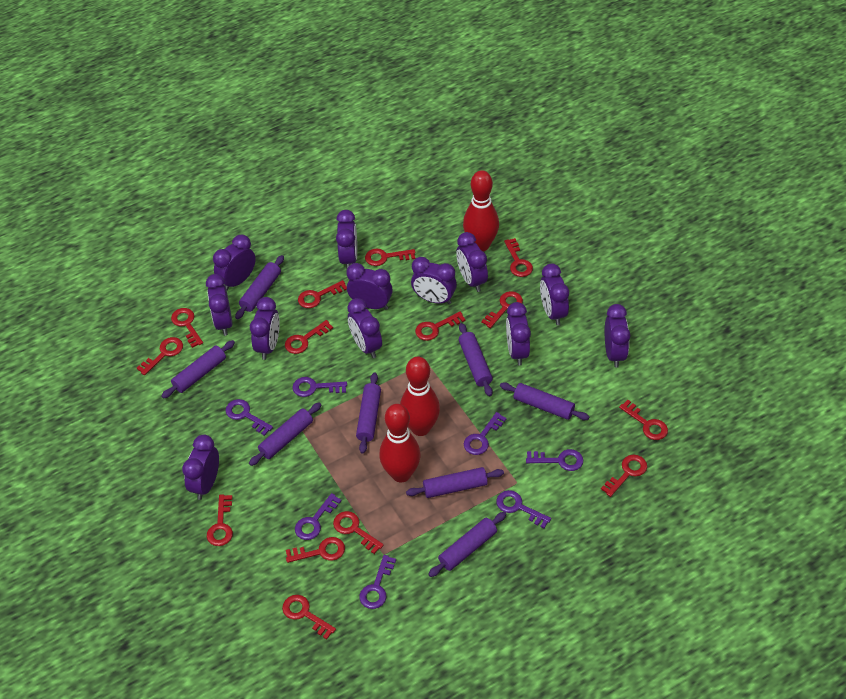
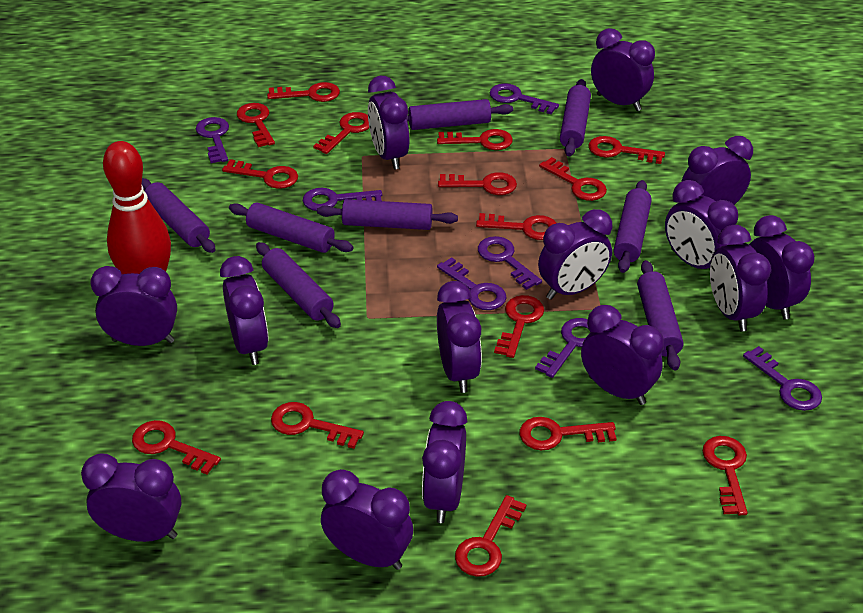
purple clock: [182,435,219,500] [206,274,232,336] [213,235,256,291] [250,297,280,360] [336,210,357,268] [347,263,393,310] [347,298,382,358] [411,257,457,304] [456,232,488,292] [506,302,531,365] [540,264,569,325] [605,304,630,368] = 12 -> [81,453,181,542] [90,266,177,346] [220,256,269,365] [321,469,413,570] [368,76,410,170] [422,401,467,523] [437,281,482,393] [538,209,613,300] [581,305,664,405] [591,28,655,111] [665,180,738,270] [681,136,753,205] [710,225,771,331] [749,215,815,320] = 14
red bowling pin: [379,404,421,482] [400,356,440,436] [463,170,499,252] = 3 -> [103,141,171,275] = 1
red key: [137,337,183,375] [171,308,203,348] [207,494,233,546] [282,595,336,639] [285,320,333,354] [286,537,345,563] [298,280,347,308] [333,511,384,554] [365,248,415,266] [415,311,466,341] [481,291,523,328] [504,238,533,277] [601,454,647,497] [619,400,668,440] = 14 -> [132,420,221,474] [222,159,298,189] [237,103,275,147] [267,82,340,102] [271,402,364,449] [313,112,369,154] [437,129,513,150] [438,172,517,195] [455,495,526,577] [476,213,556,240] [494,295,544,358] [520,417,616,450] [539,157,607,201] [589,136,665,164] [703,436,748,515] = 15

